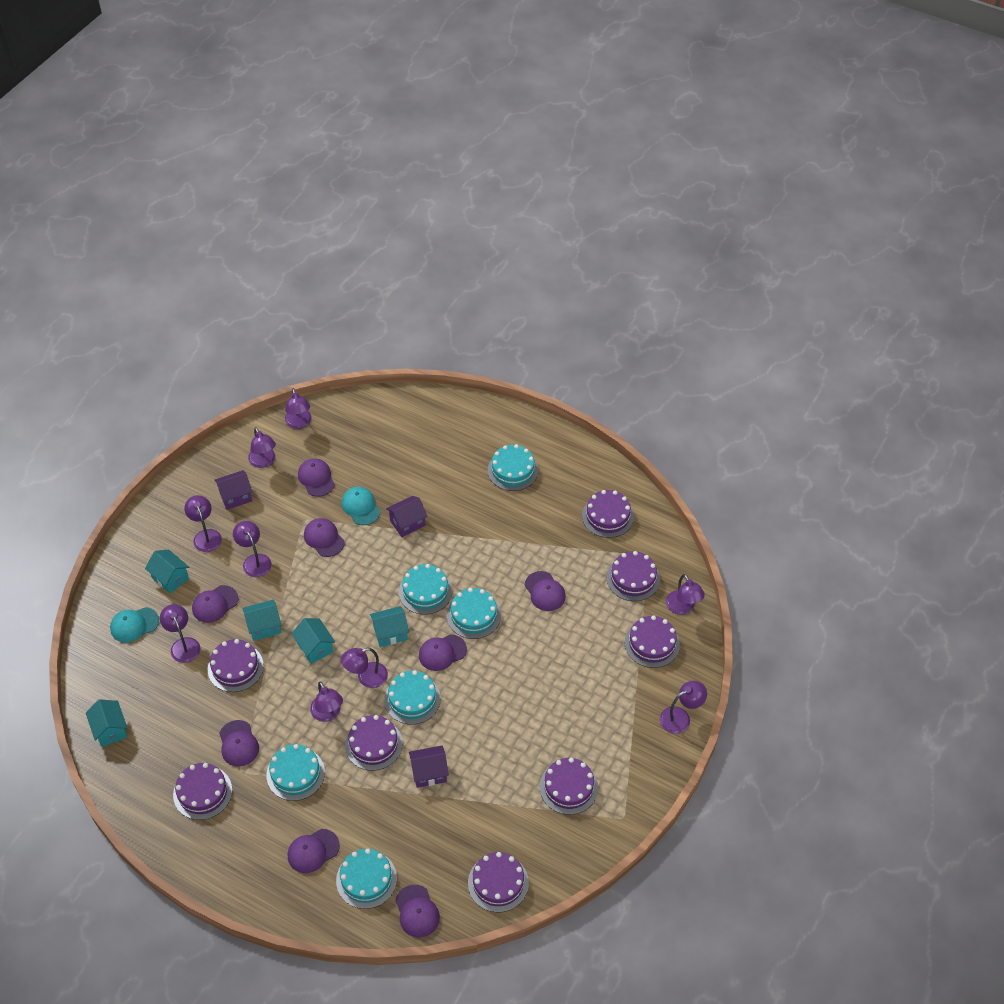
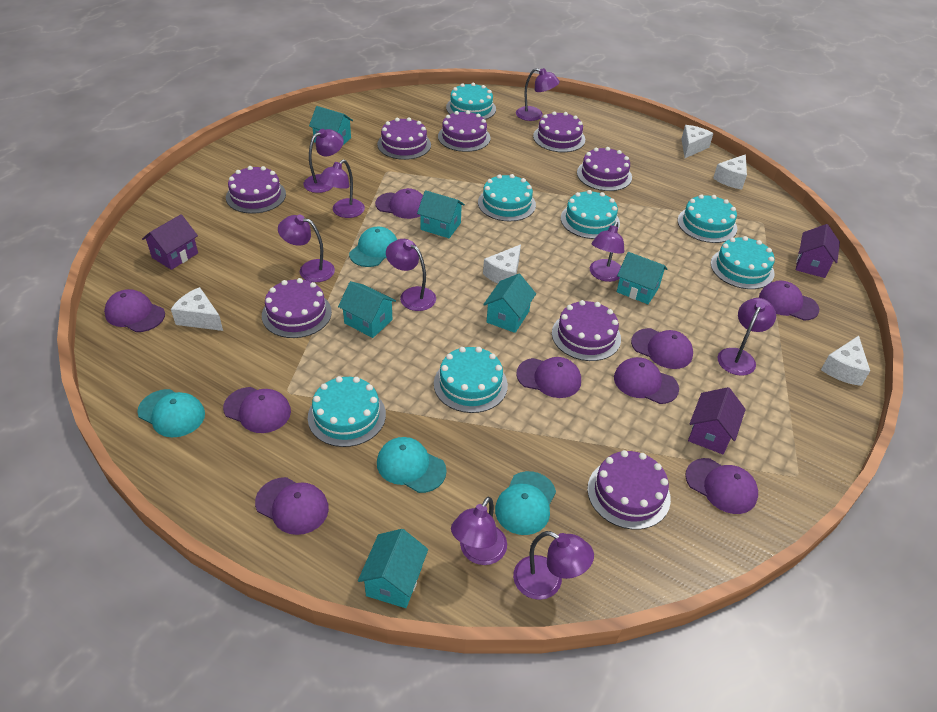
purple cap: [192,585,238,623] [219,720,259,767] [288,829,340,873] [298,458,335,497] [304,518,345,557] [395,885,440,937] [419,634,467,671] [525,571,566,611] = 8 -> [104,289,165,332] [223,387,291,433] [255,477,329,535] [375,188,423,219] [516,357,581,398] [614,357,679,404] [631,328,693,369] [685,458,758,514] [759,280,819,320] = 9
turquoise cake: [266,744,325,801] [336,849,397,909] [384,670,441,725] [399,564,452,615] [447,588,501,639] [488,444,538,491] = 6 -> [308,376,386,447] [434,347,508,413] [446,83,496,120] [478,174,536,222] [561,190,620,239] [678,194,737,243] [711,236,775,289] = 7
turquoise cap: [110,607,159,642] [341,487,380,525] = 2 -> [137,389,205,437] [349,227,397,267] [377,437,447,493] [495,471,556,535] = 4
turquoise house: [86,699,127,747] [145,550,189,594] [242,599,281,641] [291,618,335,664] [370,606,409,647] = 5 -> [309,106,353,145] [338,281,396,338] [358,529,428,608] [417,190,465,238] [483,274,536,333] [617,252,667,304] = 6
white cheese: none = 0 -> [171,287,223,331] [483,245,521,284] [681,125,714,158] [713,154,747,190] [821,336,870,386] = 5

